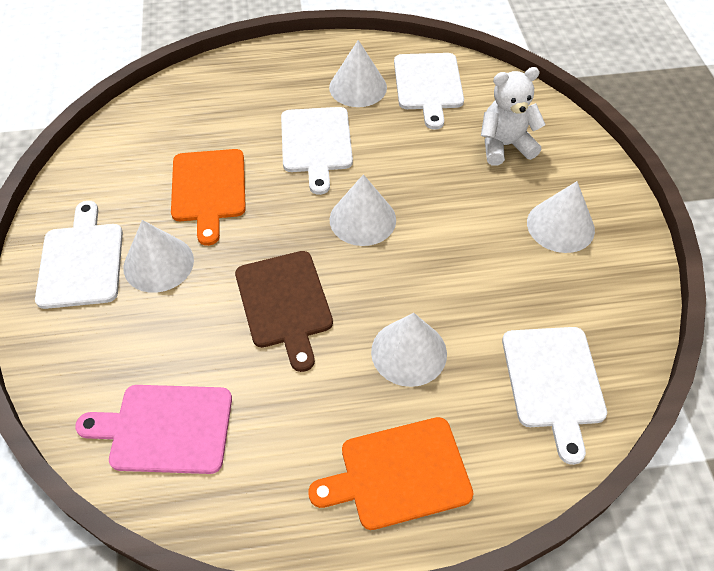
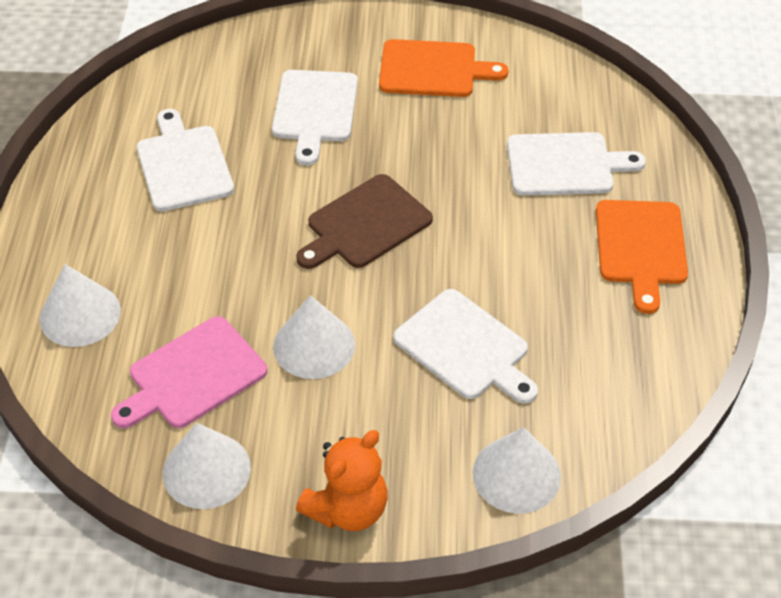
orange teddy bear: none = 0 -> [296,430,388,531] = 1
white cone: [123,220,194,293] [329,40,387,107] [330,174,396,246] [371,313,447,387] [527,181,595,253] = 5 -> [39,264,121,347] [163,423,251,509] [273,295,355,379] [472,427,561,514] = 4
white teddy bear: [481,67,546,166] = 1 -> none = 0

